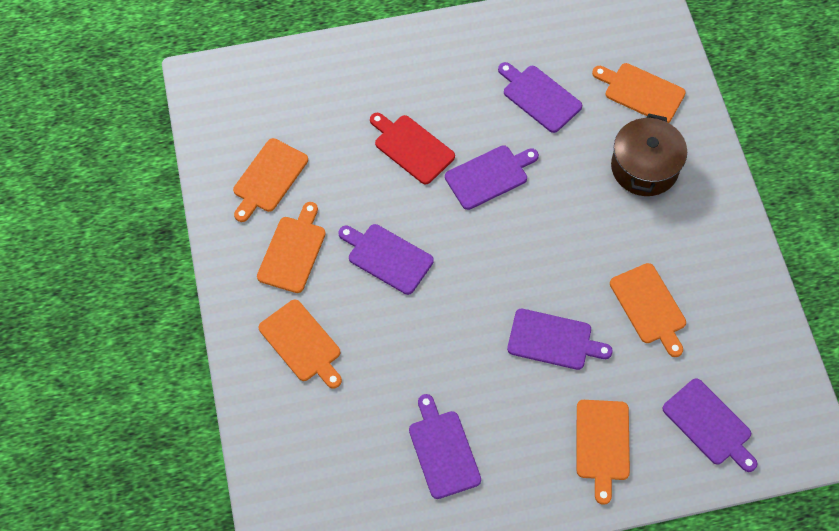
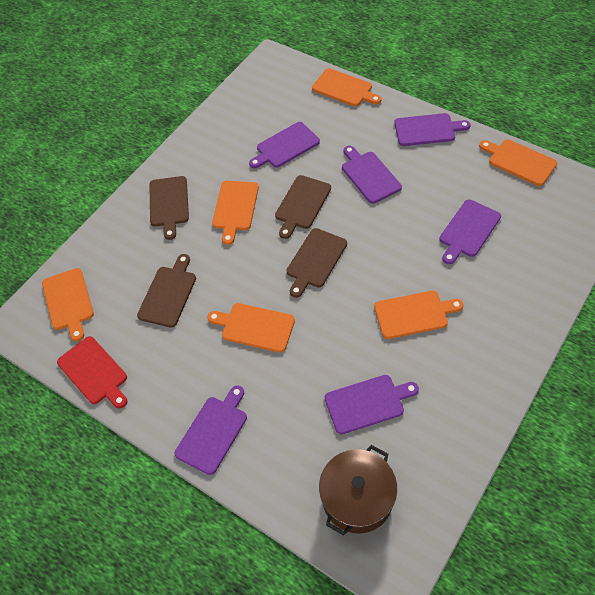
brown cutting board: none = 0 -> [137,254,196,328] [149,176,189,240] [275,175,331,239] [286,228,347,298] = 4

